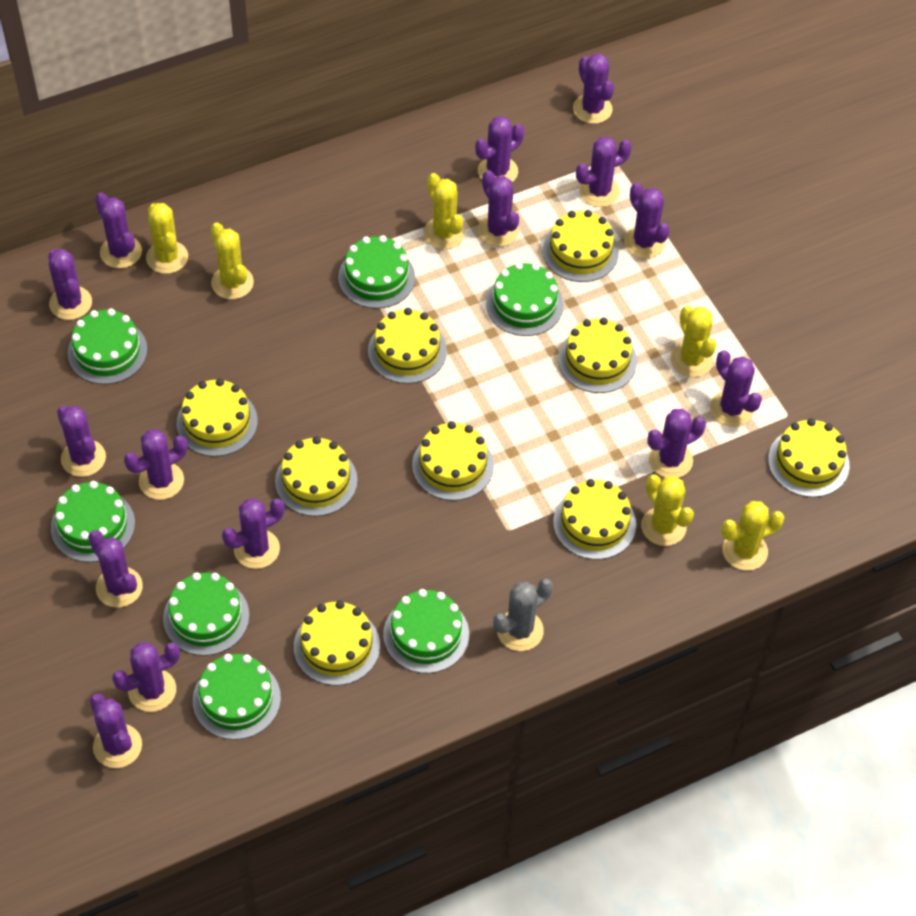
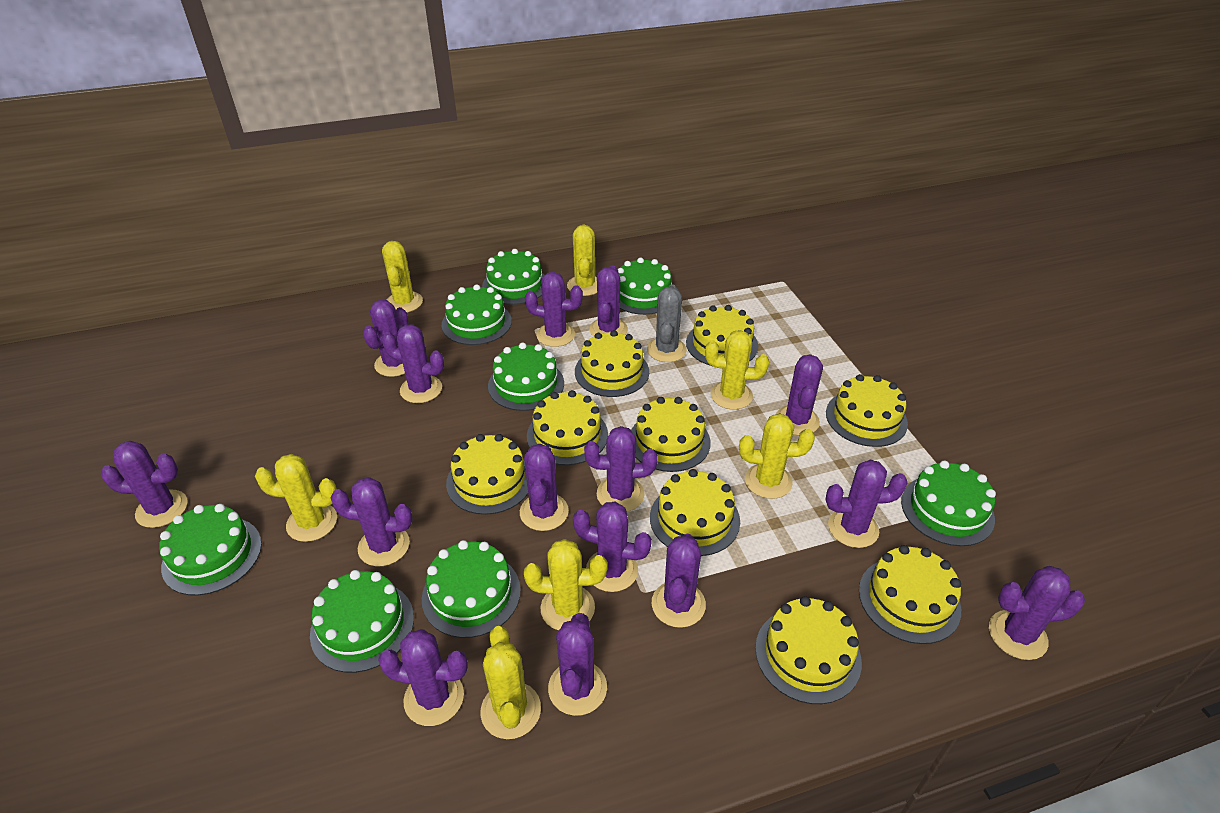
green cake: [51,481,135,562] [68,308,147,384] [163,572,249,656] [193,654,281,740] [338,235,415,309] [383,589,469,673] [486,262,564,336] = 7 -> [159,504,262,596] [310,570,414,673] [422,540,521,638] [442,284,512,345] [482,249,544,305] [488,342,564,411] [618,258,672,315] [901,461,996,546] = 8
yellow cactus: [146,203,188,274] [211,222,254,299] [424,173,465,249] [641,474,694,546] [670,306,716,377] [721,501,784,571] = 6 -> [255,454,337,542] [382,241,423,313] [480,626,541,739] [524,539,607,631] [567,225,597,296] [705,330,769,410] [739,413,815,499] = 7

